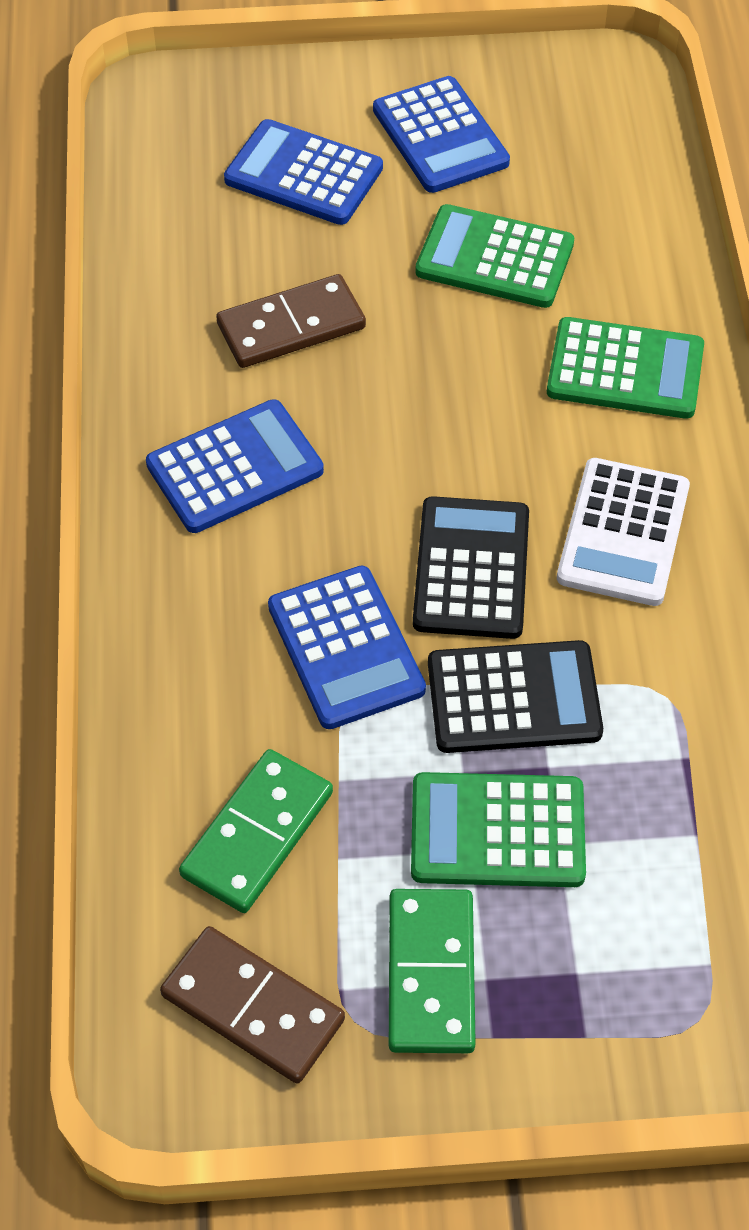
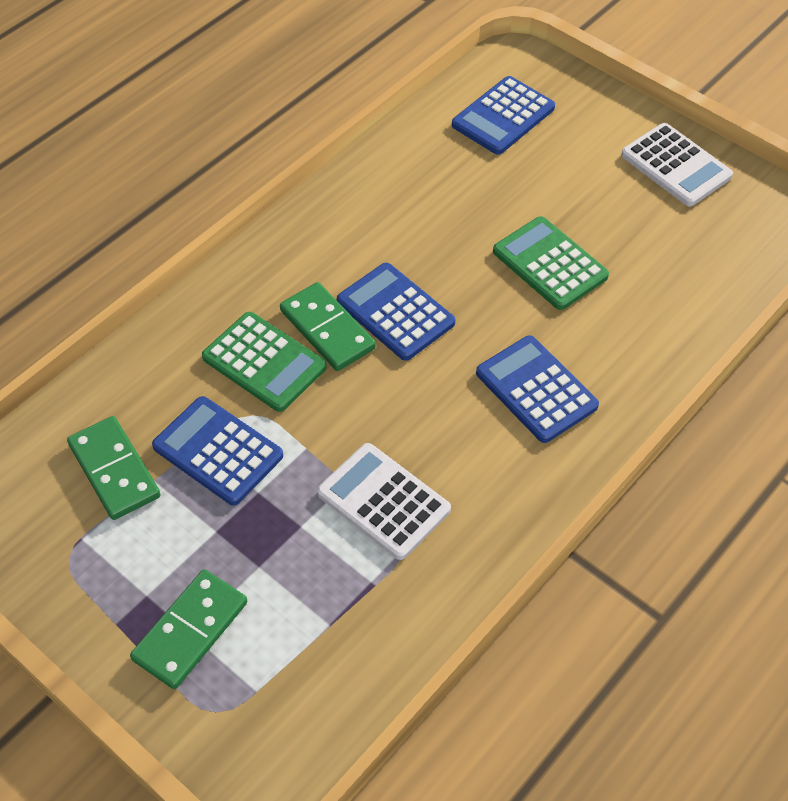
black calculator: [413,496,529,639] [428,640,603,753] = 2 -> none = 0
brown domino: [160,926,345,1083] [216,274,366,368] = 2 -> none = 0
green calculator: [411,772,586,887] [415,204,574,308] [547,317,704,419] = 3 -> [202,312,327,412] [493,216,609,310] = 2
green domino: [179,749,333,913] [389,889,476,1053] = 2 -> [67,416,160,520] [130,569,247,689] [280,282,376,371] = 3
white calculator: [557,458,690,606] = 1 -> [317,443,451,560] [621,123,733,207] = 2

